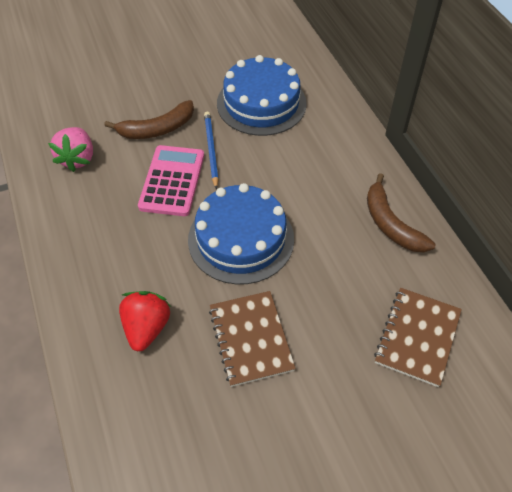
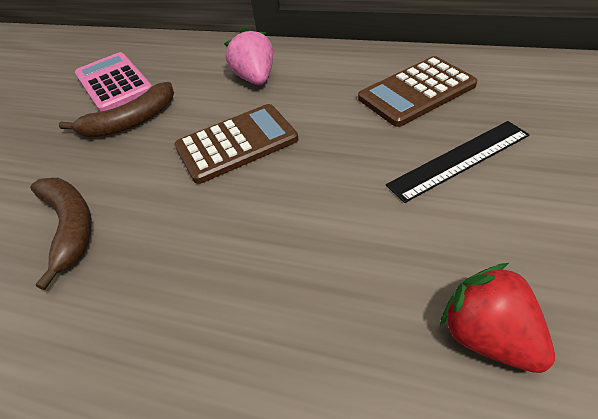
black ruler: none = 0 -> [386,121,530,203] = 1
blue cake: [188,183,294,285] [217,55,307,136] = 2 -> none = 0
blue pencil: [204,112,219,190] = 1 -> none = 0
brown calculator: none = 0 -> [174,104,298,184] [358,56,477,127] = 2
brown notebook: [209,291,296,387] [374,288,462,387] = 2 -> none = 0

